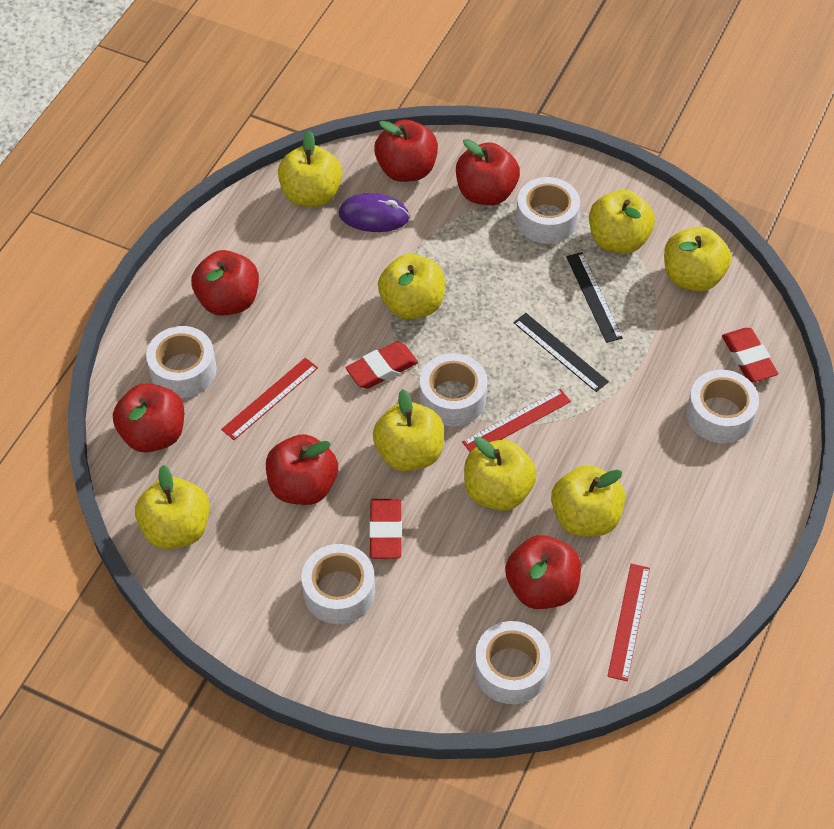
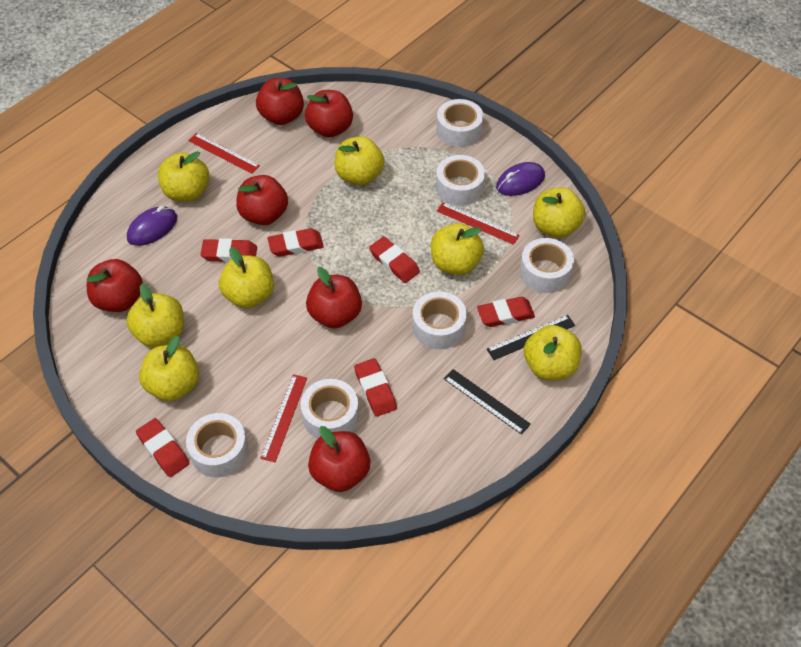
purple mouse: [339,193,410,232] = 1 -> [127,206,177,246] [496,162,545,196] = 2
red eraser: [346,342,418,389] [369,499,402,559] [722,328,778,382] = 3 -> [136,418,190,477] [201,238,257,263] [268,228,324,257] [354,358,397,417] [369,237,420,283] [477,297,535,327] = 6

